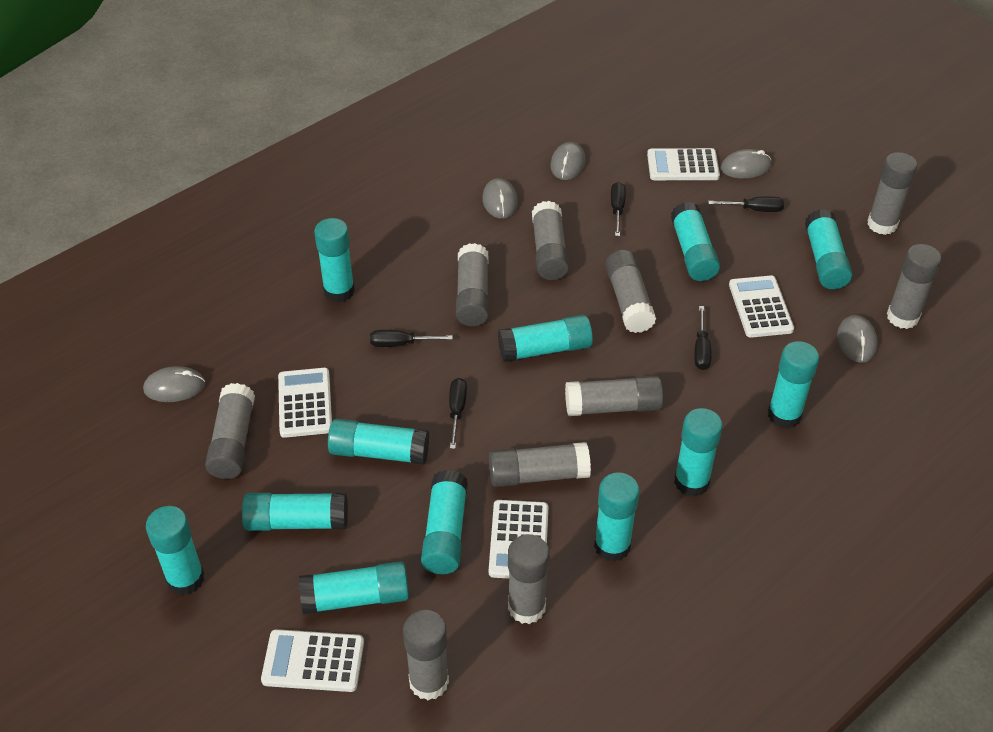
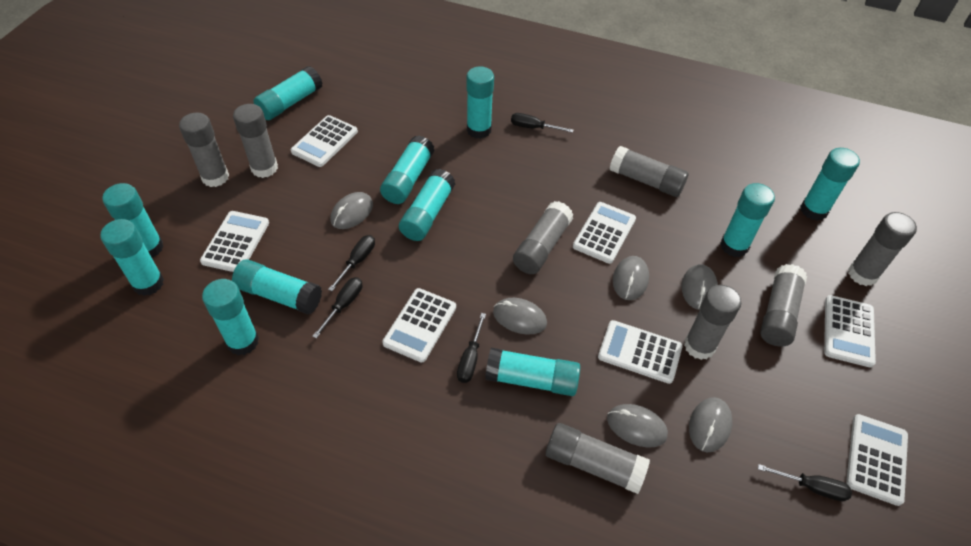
grey glue stick: [205,383,255,479] [403,610,449,700] [456,243,489,326] [489,442,591,487] [508,534,550,624] [532,201,569,280] [565,375,663,416] [605,250,656,333] [867,152,917,235] [887,244,942,329] = 10 -> [179,112,229,187] [233,104,278,178] [513,201,574,274] [546,423,650,494] [610,146,688,197] [684,285,741,360] [760,264,807,347] [848,212,917,286] = 8
grey mouse: [143,366,205,402] [482,178,518,219] [550,142,586,180] [721,149,771,179] [837,315,878,363] = 5 -> [330,192,373,229] [493,298,547,335] [607,404,668,448] [613,256,649,300] [682,264,718,310] [689,397,732,452] = 6
turquoise glue stick: [146,506,204,595] [242,493,348,531] [299,561,409,614] [314,218,355,303] [328,419,429,465] [421,470,468,574] [498,315,593,362] [594,472,639,562] [671,202,720,281] [674,408,723,497] [768,341,819,428] [805,209,852,289] = 12 -> [100,219,164,296] [102,183,164,258] [202,279,259,355] [232,259,322,315] [253,66,323,120] [380,136,435,204] [399,169,455,241] [466,66,494,139] [485,348,580,396] [720,183,775,257] [800,148,860,221] = 11
white calculator: [261,629,364,692] [278,368,332,438] [489,500,549,578] [647,148,720,180] [729,276,794,338] = 5 -> [200,211,269,272] [291,115,358,167] [382,288,456,363] [573,202,636,264] [598,320,683,384] [824,295,876,368] [846,414,908,506] = 7

